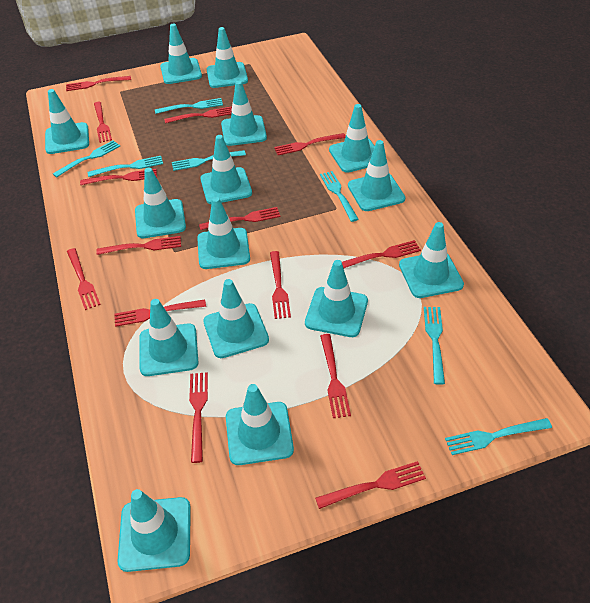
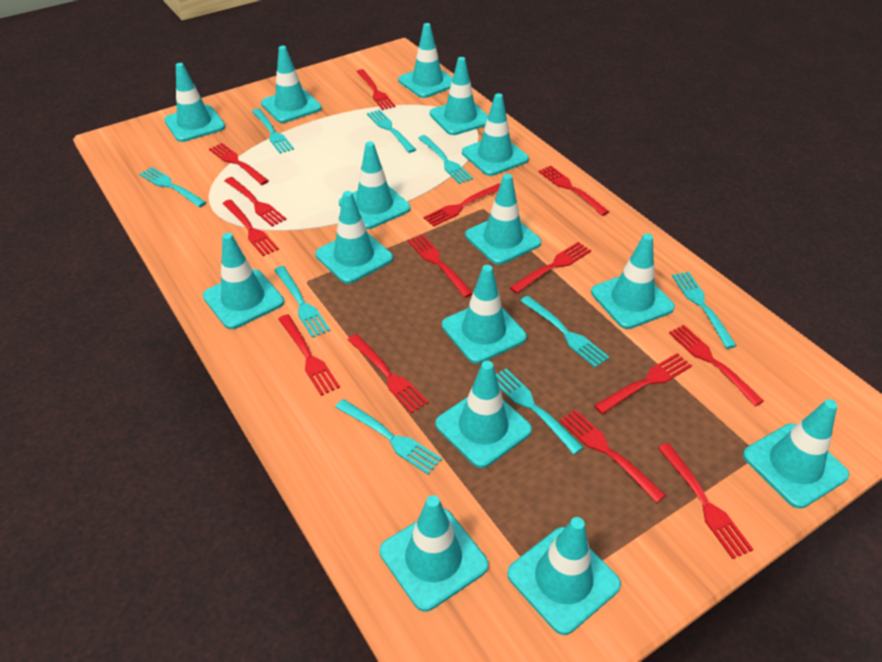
turquoise fork: [53,140,120,178] [87,156,163,177] [155,98,223,114] [172,150,246,171] [320,171,359,222] [424,307,445,385] [445,418,552,455] = 7 -> [139,167,207,207] [252,109,294,154] [274,266,330,338] [335,399,442,474] [367,109,416,153] [418,135,473,184] [496,368,584,455] [520,296,609,368] [672,272,737,349] = 9

